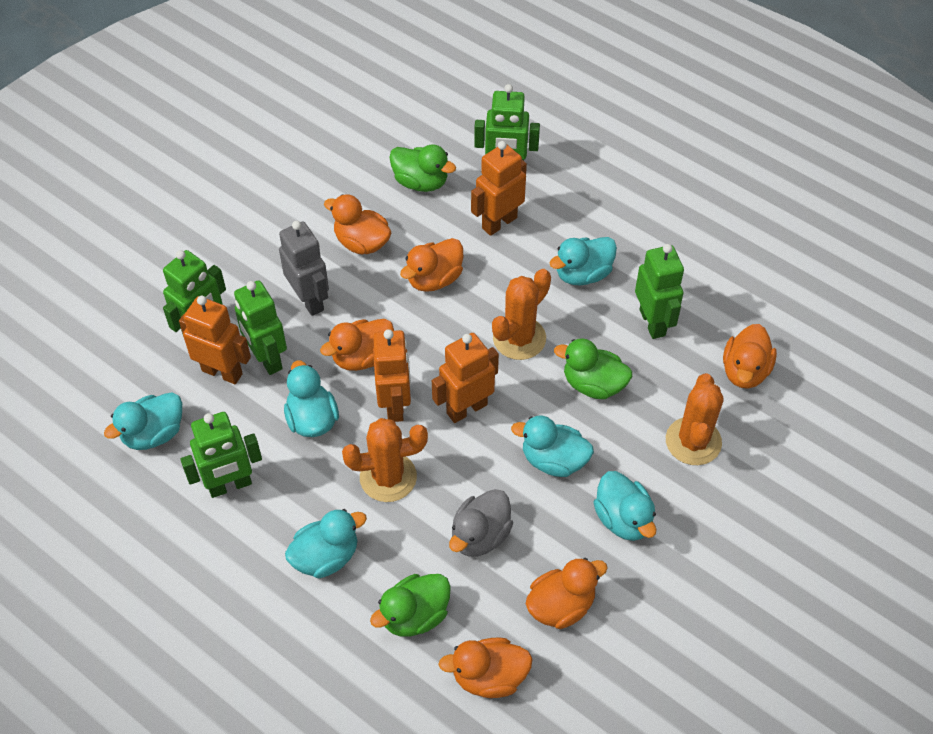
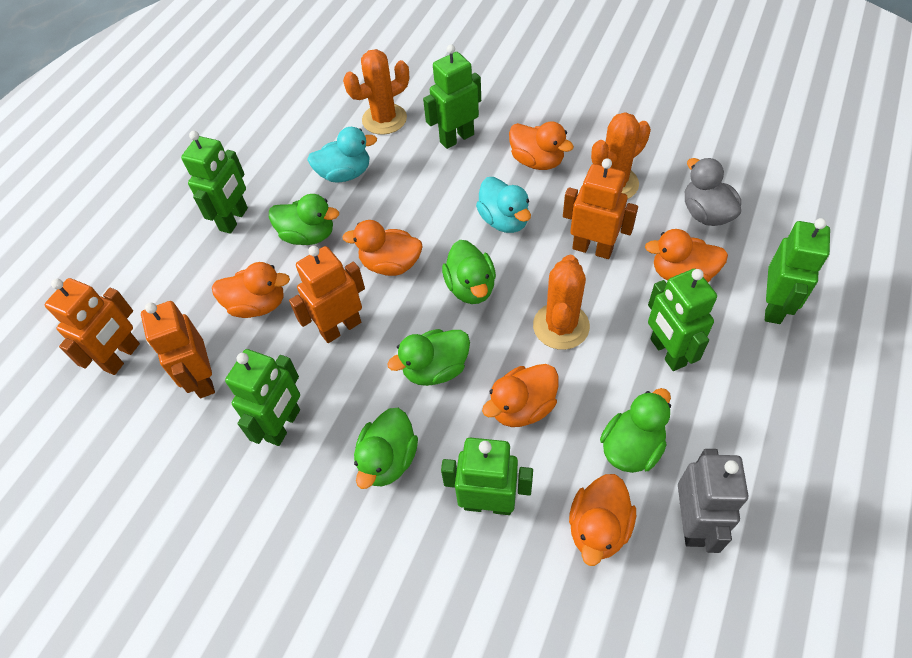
green duck: [370,574,451,637] [389,145,456,192] [554,338,632,399] = 3 -> [269,194,339,245] [354,408,418,489] [387,329,470,386] [442,240,496,304] [600,388,671,473] = 5
green robot: [163,250,226,334] [180,412,262,498] [234,280,287,375] [474,84,540,161] [635,244,684,339] = 5 -> [181,131,248,234] [225,349,300,446] [423,44,481,149] [441,438,533,515] [648,269,717,371] [765,218,830,324] = 6
turquoise duck: [104,393,182,450] [284,360,339,437] [285,509,367,578] [511,415,594,477] [550,237,617,286] [593,471,657,541] = 6 -> [307,127,377,183] [476,177,531,233] = 2

